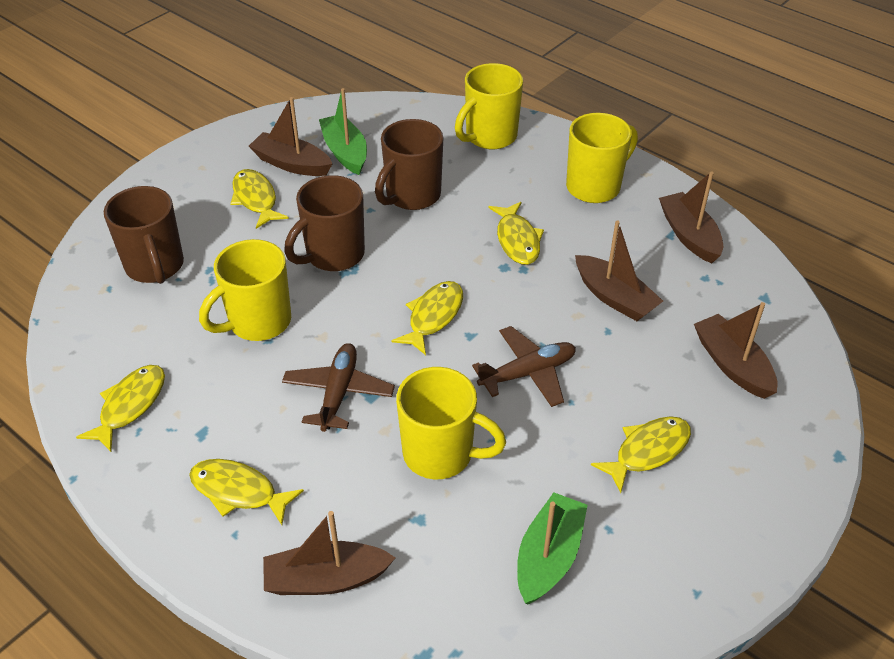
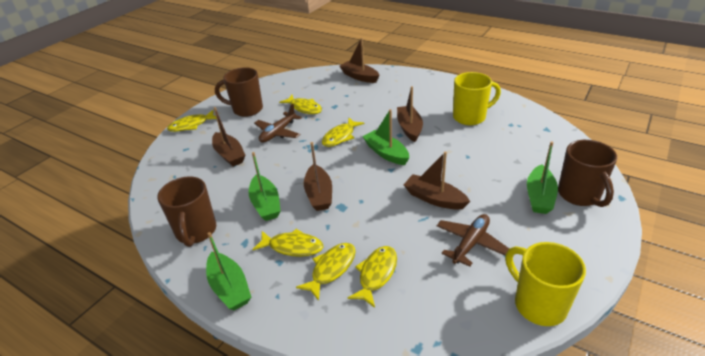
green boat: [319,88,367,175] [517,492,587,605] = 2 -> [206,232,251,310] [249,152,281,221] [362,109,409,165] [527,142,558,214] = 4
yellow mug: [199,239,291,341] [396,367,506,479] [455,63,523,149] [566,113,638,203] = 4 -> [453,72,501,125] [505,242,586,326] = 2

